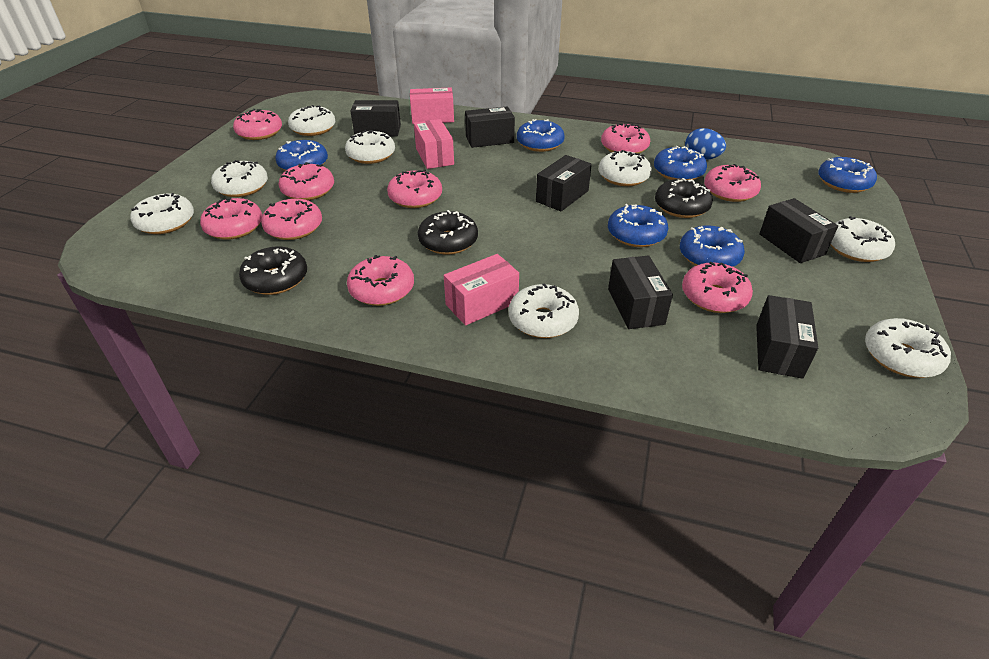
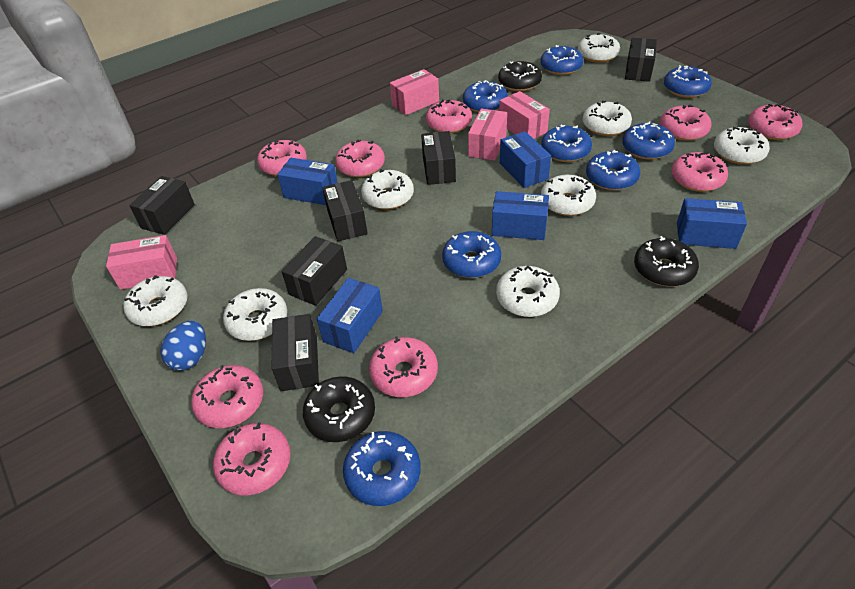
blue box: none = 0 -> [277,158,338,205] [317,278,383,353] [492,191,549,240] [500,131,551,188] [677,198,747,249] = 5
blue donut: [275,140,328,171] [517,119,565,152] [608,204,668,247] [654,146,707,180] [680,226,745,267] [818,157,877,193] = 6 -> [343,431,421,506] [442,231,501,278] [463,80,508,112] [540,45,583,75] [541,125,592,162] [586,150,640,191] [622,121,675,160] [664,65,712,98] = 8
pink box: [410,88,454,124] [414,119,454,169] [444,254,519,325] = 3 -> [106,235,177,290] [390,69,439,115] [468,109,507,161] [499,91,550,139] = 4

